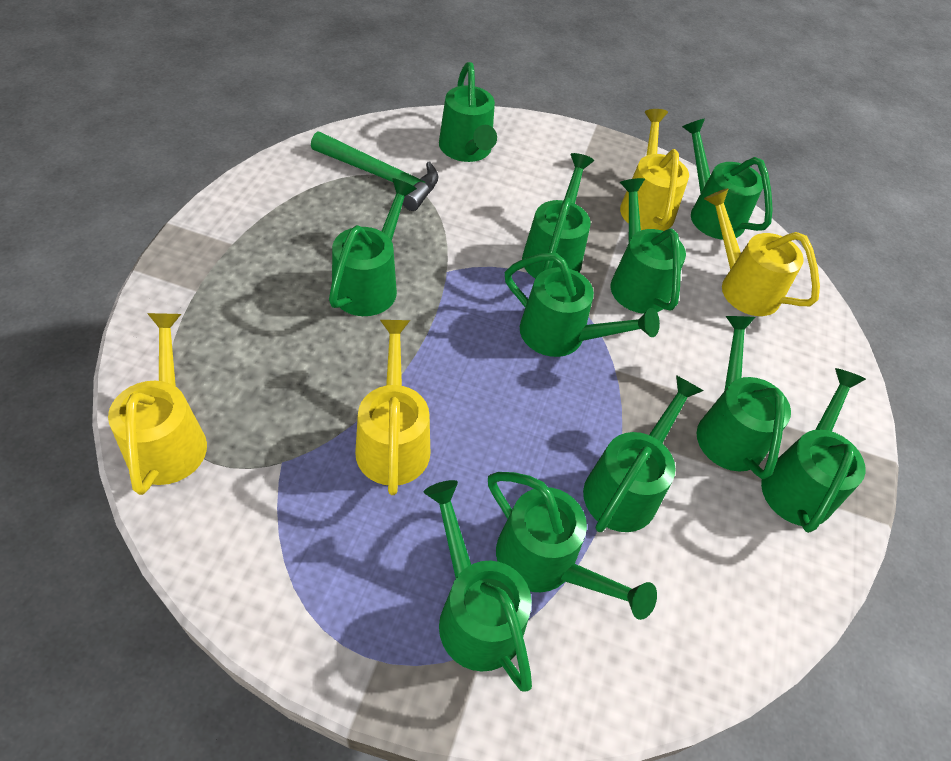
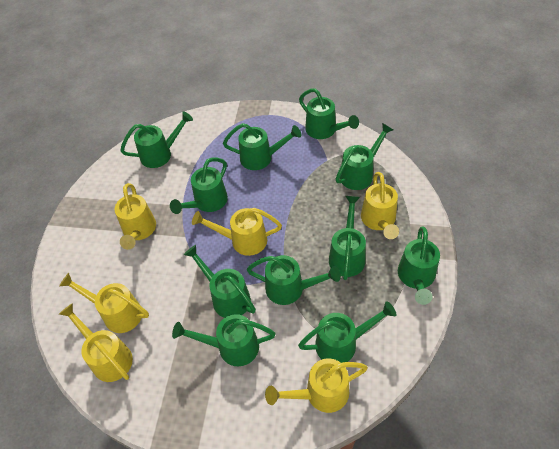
green hammer: [311,131,439,211] = 1 -> none = 0
yellow watering can: [108,313,207,495] [355,320,430,495] [620,109,689,231] [704,188,820,316] = 4 -> [59,273,149,333] [59,303,133,382] [114,183,156,250] [192,208,282,256] [265,358,368,413] [361,172,399,239] = 6

